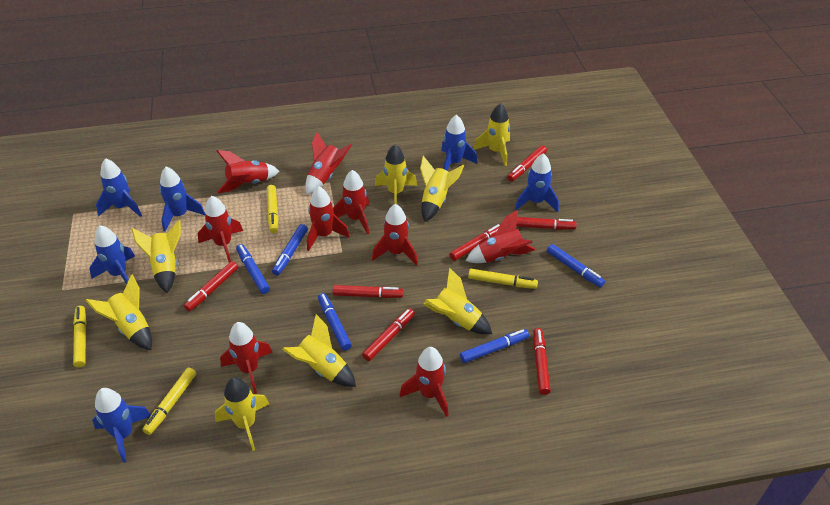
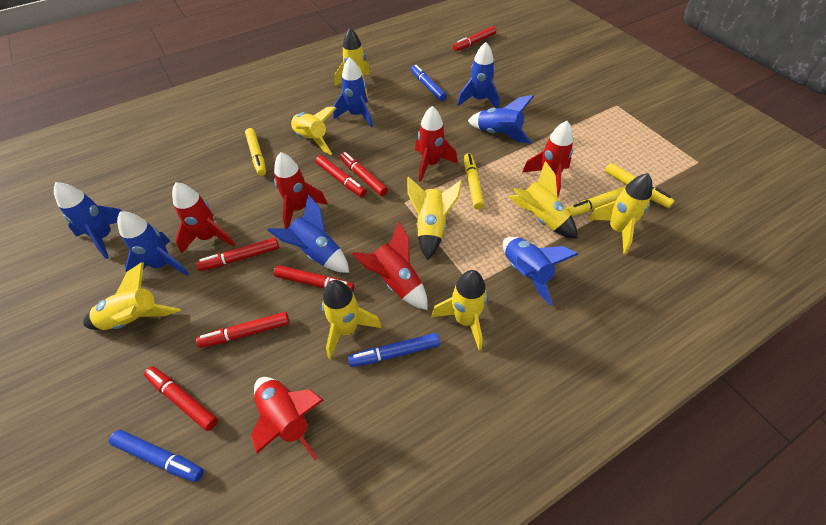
blue marker: [236,244,270,294] [272,224,308,275] [318,293,352,351] [460,329,529,363] [547,244,605,287] = 5 -> [109,430,204,482] [348,333,440,367] [411,65,447,101] = 3
blue rocket: [89,225,135,284] [92,388,151,463] [96,158,142,217] [160,167,205,231] [441,115,478,170] [515,153,559,212] = 6 -> [54,182,122,259] [117,211,189,275] [267,195,349,273] [333,57,373,127] [457,42,500,108] [468,95,534,144] [503,237,579,306] = 7
red rocket: [198,196,243,262] [217,150,279,193] [220,322,272,394] [305,132,352,195] [307,186,350,251] [333,170,369,234] [372,204,418,265] [399,347,448,417] [466,210,535,263] = 9 -> [172,182,235,254] [251,377,324,461] [274,152,328,229] [352,222,428,310] [415,106,457,182] [522,121,573,197] = 6

